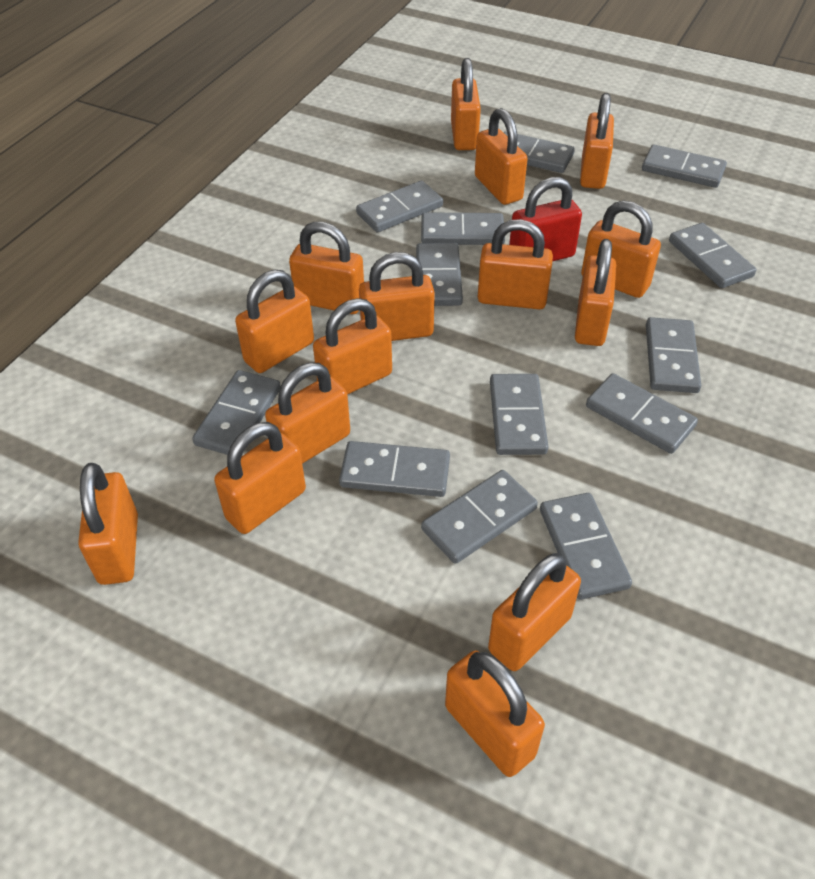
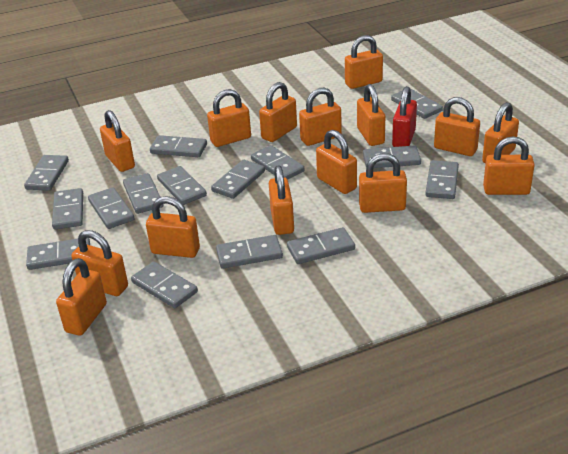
grey domino: [192,370,281,455] [339,441,450,497] [356,181,443,232] [416,243,463,306] [421,212,505,245] [421,470,538,564] [490,374,548,455] [504,132,575,173] [540,493,632,600] [586,373,698,454] [642,145,727,188] [646,317,701,393] [669,223,756,288] = 13 -> [24,155,69,190] [26,238,90,270] [52,188,83,229] [88,187,135,229] [123,173,163,214] [131,261,198,308] [150,135,207,157] [157,166,207,205] [211,160,265,199] [216,235,283,269] [251,145,304,180] [287,227,355,264] [363,145,421,168] [391,89,443,119] [425,160,459,199] = 15

